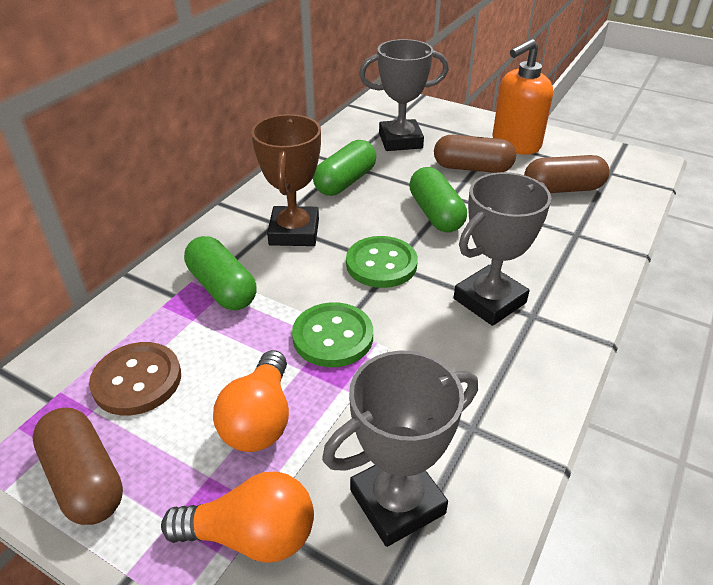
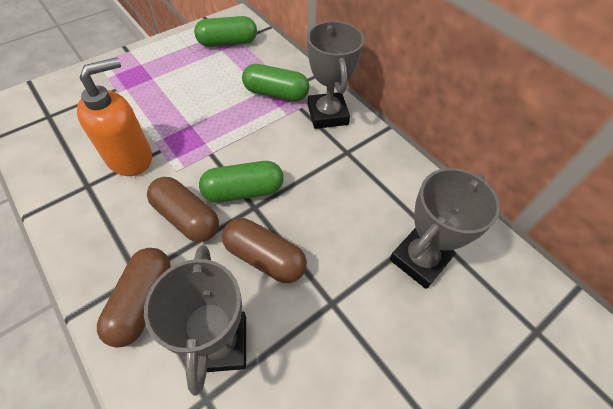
brown button: [89,342,181,415] = 1 -> none = 0
brown trophy: [251,114,321,246] = 1 -> none = 0
green button: [292,302,373,367] [346,236,418,288] = 2 -> none = 0
orange light bulb: [161,472,314,563] [213,350,289,452] = 2 -> none = 0

